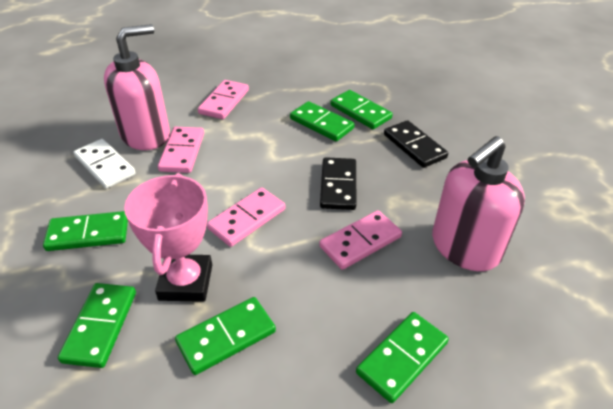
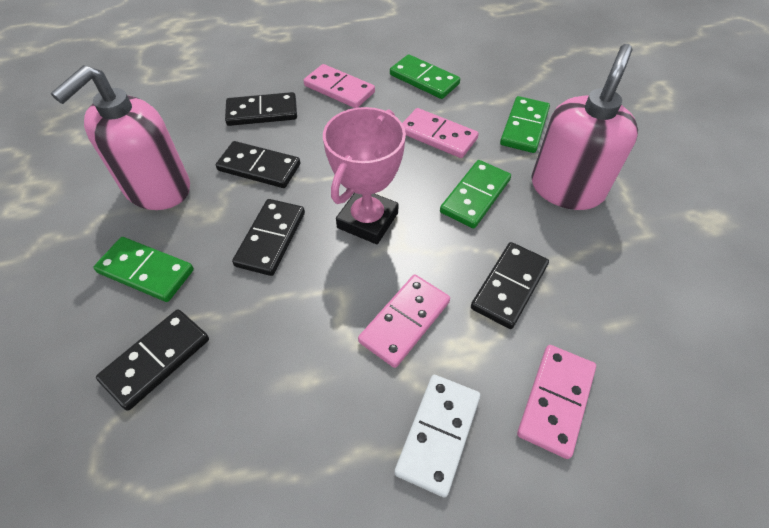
black domino: [320,157,356,210] [384,120,448,168] = 2 -> [96,309,209,411] [216,141,300,188] [225,92,297,126] [232,199,305,276] [471,242,549,329] = 5
green domino: [43,211,128,251] [58,283,136,368] [175,297,276,375] [290,101,355,141] [330,90,392,129] [356,312,449,403] = 6 -> [93,237,194,302] [390,54,460,99] [440,160,511,229] [500,96,550,153] = 4

